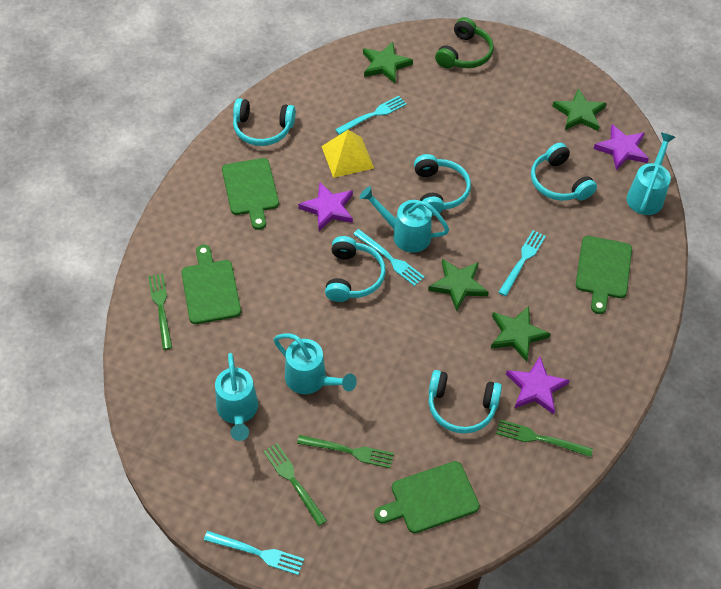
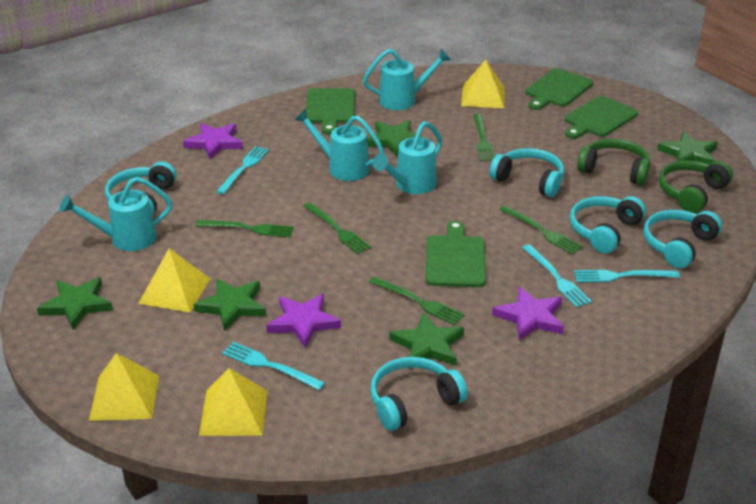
green fork: [148,274,172,350] [263,443,327,526] [297,435,394,468] [496,420,593,457] = 4 -> [195,220,294,237] [304,202,371,254] [369,276,465,325] [473,113,495,161] [499,206,583,254] = 5
green headphones: [435,17,494,69] = 1 -> [577,139,650,185] [659,160,733,213] = 2
green star: [363,42,413,83] [428,259,489,311] [491,306,551,362] [552,88,607,131] = 4 -> [37,277,113,330] [193,279,266,331] [367,120,424,157] [389,312,464,369] [657,131,718,165] = 5
yellow pyramid: [321,130,374,178] = 1 -> [89,353,159,421] [138,249,210,312] [199,368,267,436] [461,60,505,108] = 4

